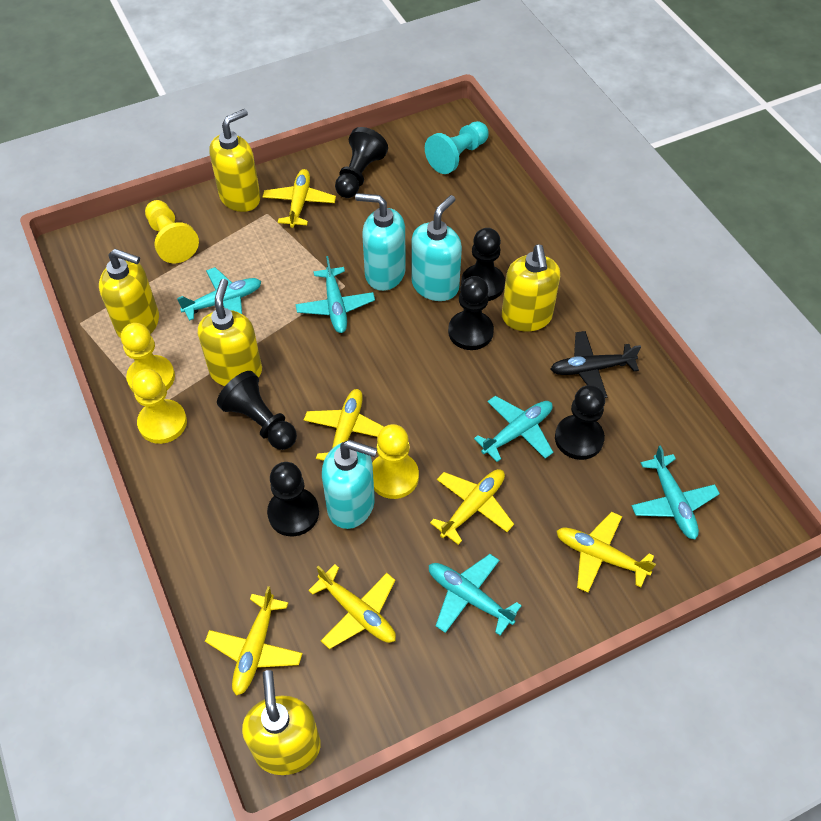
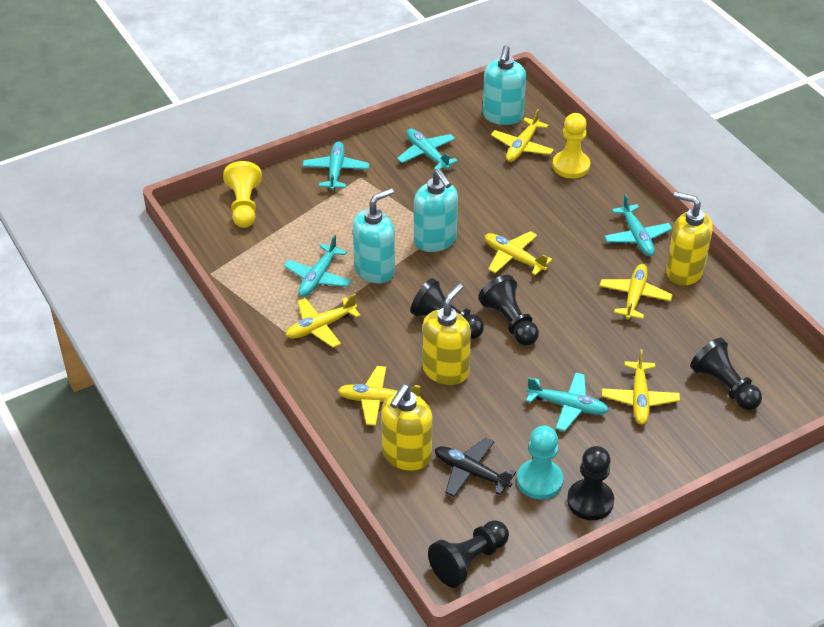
black pawn: [217,371,297,450] [267,462,319,536] [335,127,388,198] [448,276,494,350] [461,228,505,301] [555,385,605,460] = 6 -> [410,278,484,339] [428,520,509,588] [478,275,539,346] [567,446,614,520] [690,338,762,410] = 5
yellow pawn: [121,323,175,392] [132,369,187,444] [145,200,199,263] [372,424,419,499] = 4 -> [223,161,262,228] [553,113,590,178] = 2
yellow soap dispenser: [99,249,159,338] [198,279,262,386] [209,109,261,212] [242,670,321,775] [502,244,560,332] = 5 -> [381,385,432,471] [422,283,471,385] [666,192,713,285] = 3

